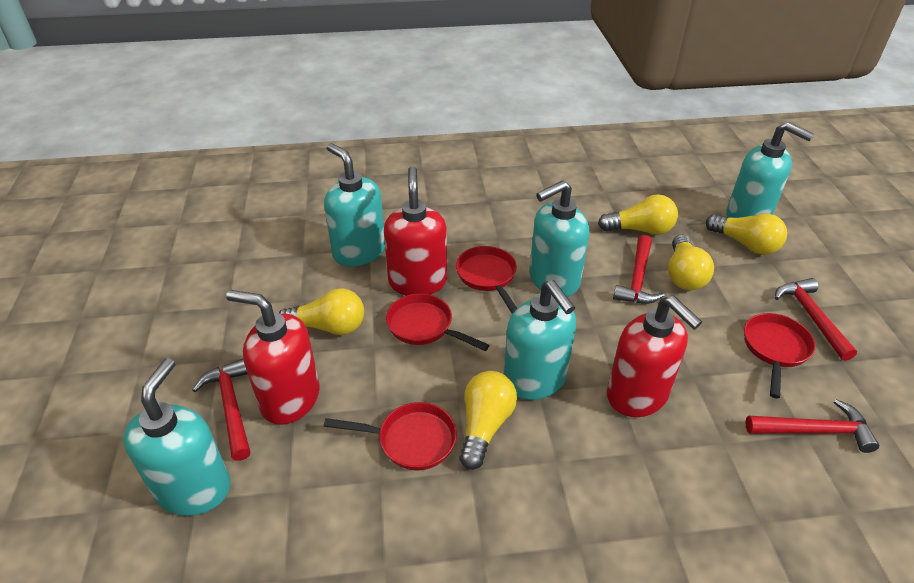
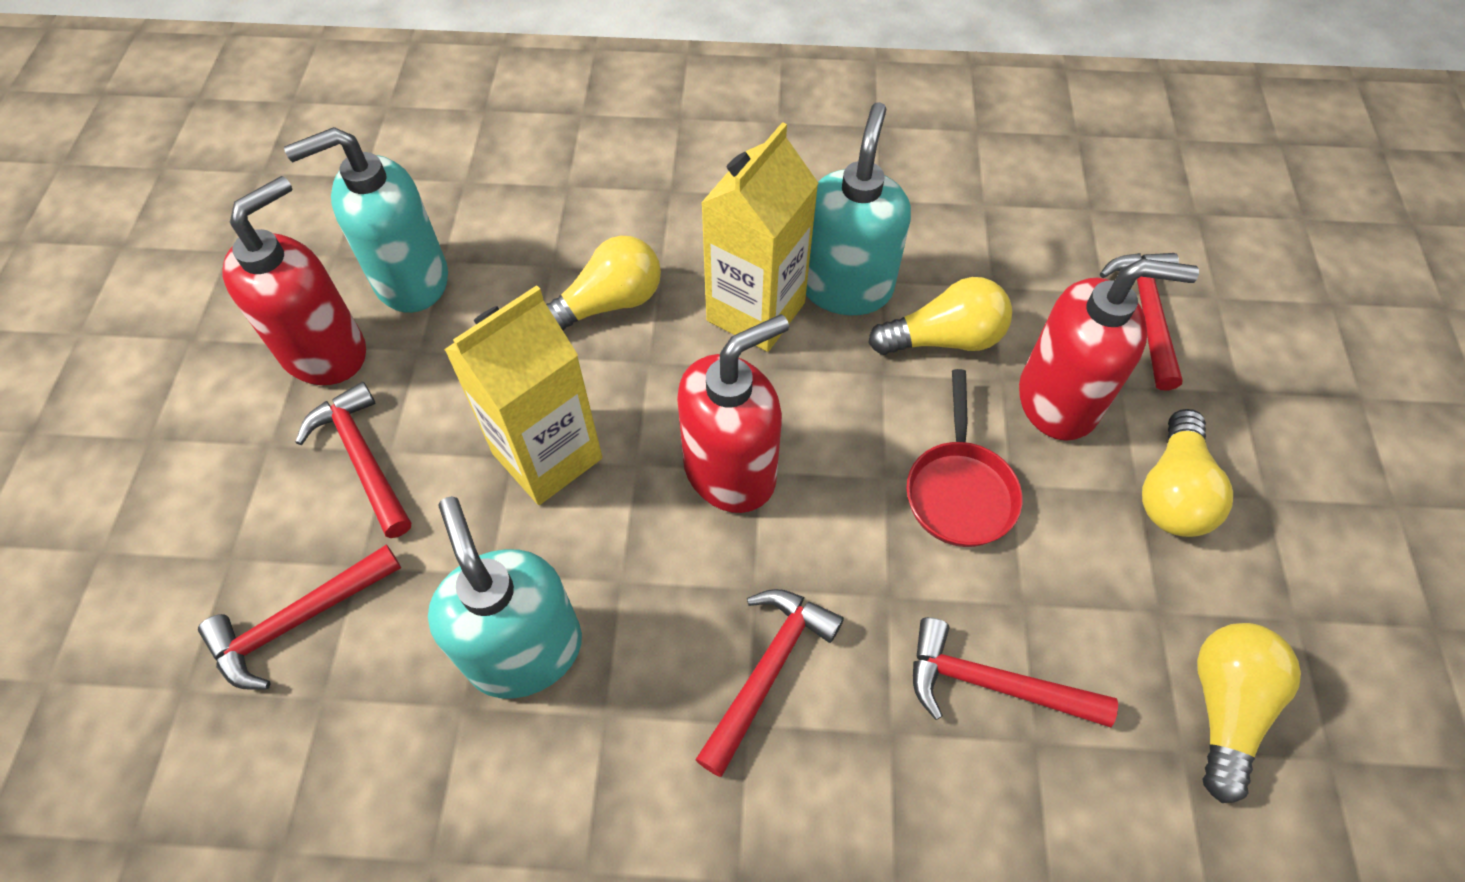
red hammer: [192,359,250,461] [613,235,664,304] [746,399,879,453] [775,278,857,361] = 4 -> [198,545,401,690] [295,382,411,538] [695,589,844,777] [913,617,1118,727] [1100,253,1183,390] = 5
red pan: [324,402,457,470] [386,293,490,351] [456,246,517,314] [744,313,816,399] = 4 -> [907,369,1023,547] = 1
turquoise soap dispenser: [123,358,231,516] [324,143,385,267] [504,280,576,400] [529,180,589,296] [726,122,814,218] = 5 -> [284,127,448,313] [428,496,582,699] [806,102,911,315] = 3
yellow carton: none = 0 -> [444,285,602,505] [701,122,819,352] = 2
yellow light bulb: [279,288,364,335] [459,371,517,470] [598,194,678,235] [668,235,714,290] [706,213,787,255] = 5 -> [546,236,661,331] [869,277,1012,355] [1142,409,1233,537] [1197,623,1301,803] = 4

